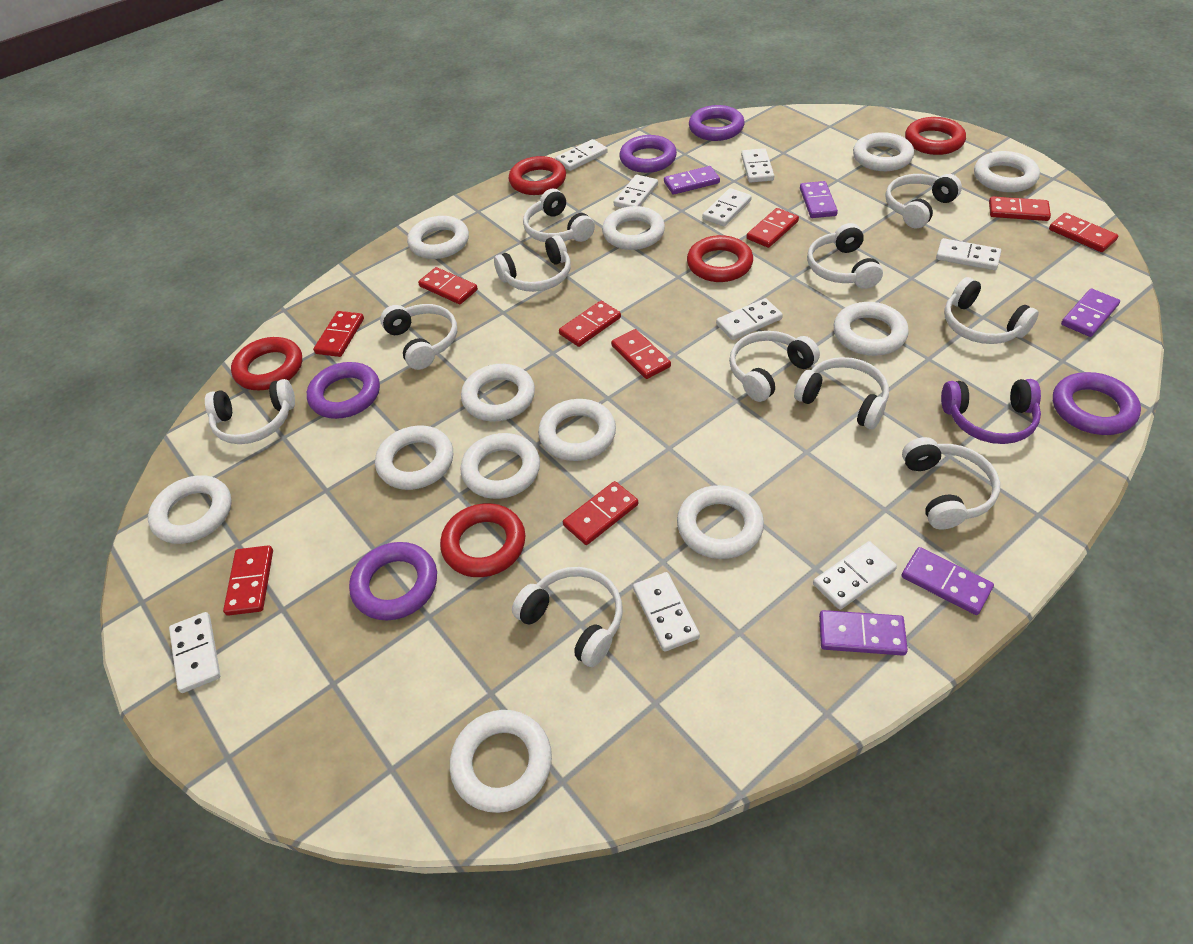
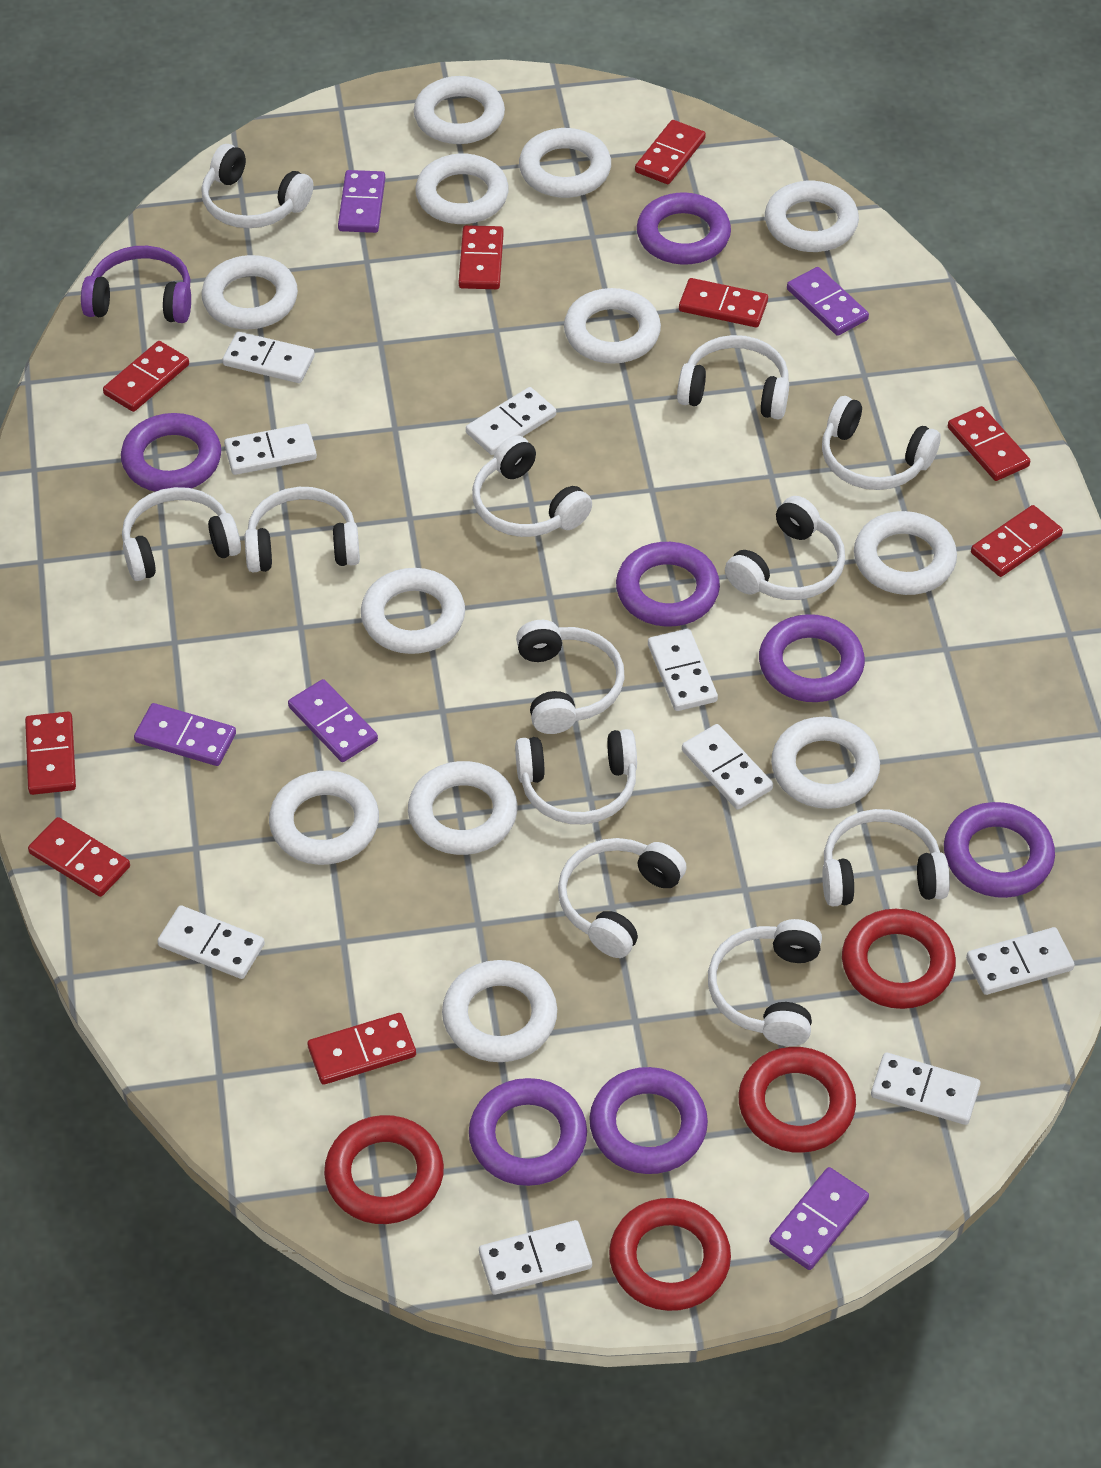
purple ring: [307,362,380,419] [349,542,437,620] [619,135,677,173] [689,105,745,141] [1053,372,1141,435] = 5 -> [121,413,221,492] [469,1078,587,1186] [590,1067,708,1174] [616,542,720,627] [637,192,731,265] [759,614,865,702] [944,802,1055,898] = 7
red ring: [231,337,302,390] [440,503,525,577] [509,156,566,195] [687,235,753,282] [905,117,966,155] = 5 -> [324,1115,444,1224] [609,1198,731,1311] [738,1047,856,1153] [842,909,956,1009] = 4
white headphones: [205,379,295,444] [380,304,457,370] [494,235,571,292] [512,567,623,667] [523,189,595,242] [729,331,820,402] [794,357,889,429] [807,223,883,289] [885,174,962,228] [902,437,1000,530] [944,277,1039,344] = 11 -> [122,487,241,581] [201,144,313,228] [245,487,360,572] [472,435,592,537] [515,729,637,824] [516,620,625,734] [558,838,687,958] [677,335,789,420] [708,919,822,1046] [725,496,845,600] [822,396,941,490] [822,809,950,907] = 12

